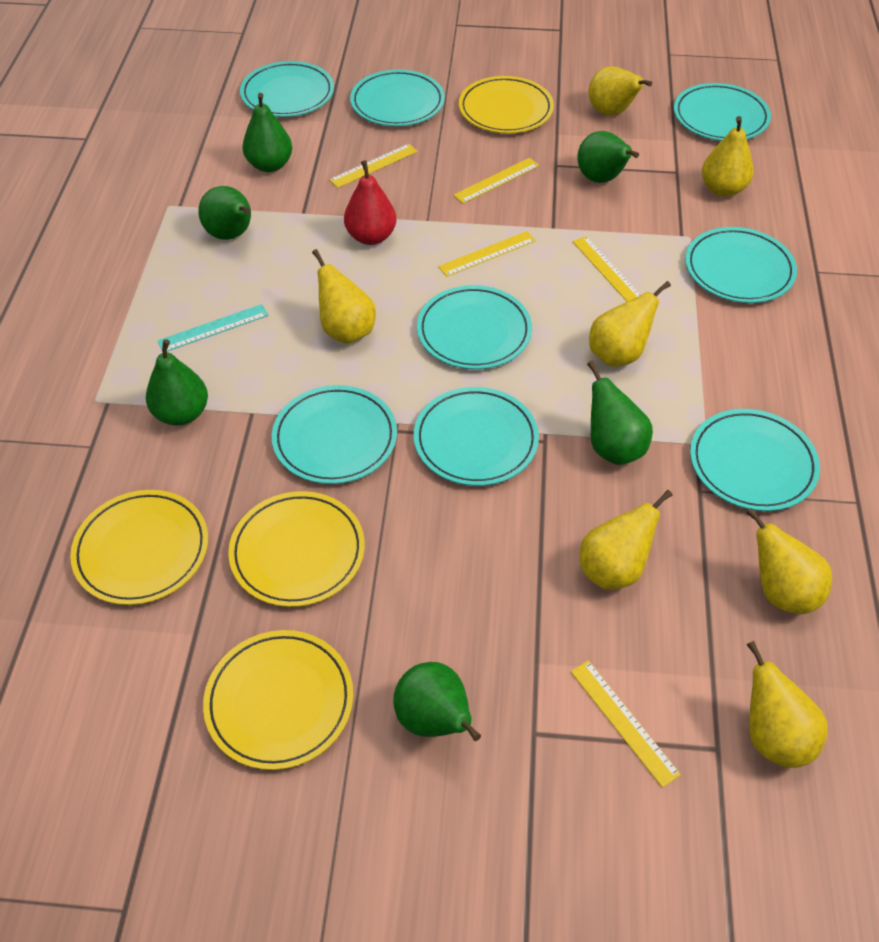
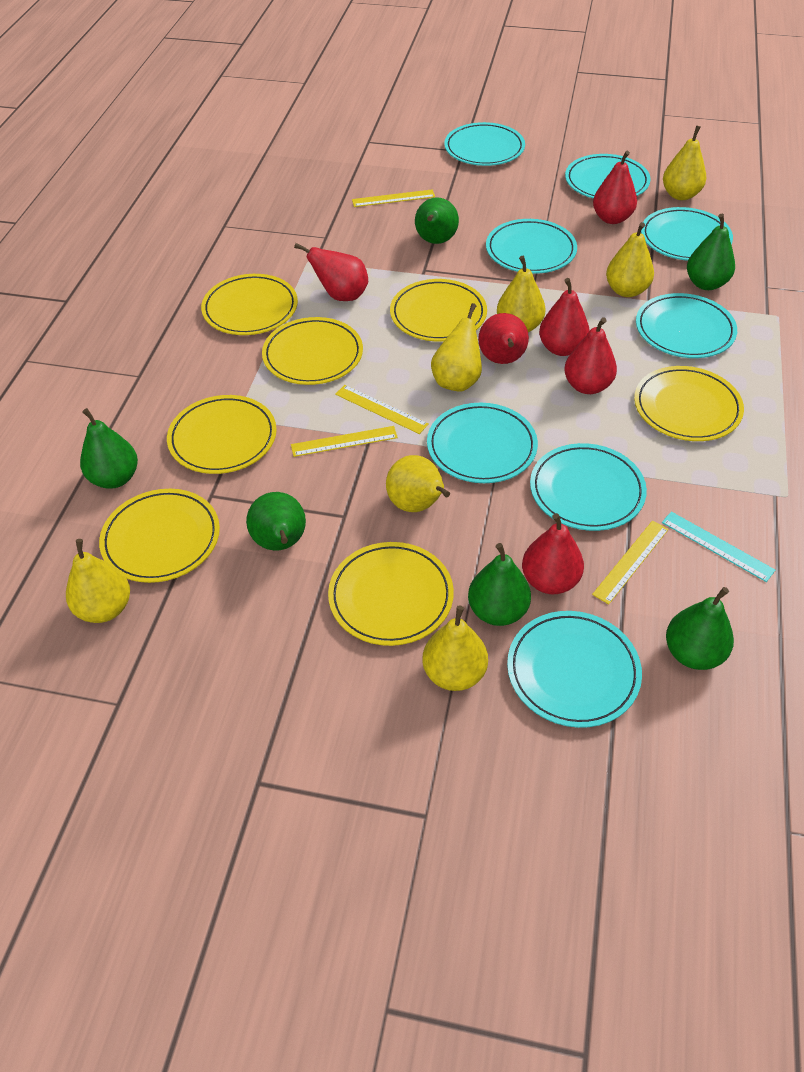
red pear: [344,160,396,245] = 1 -> [294,243,368,301] [478,313,529,364] [522,513,584,594] [539,278,589,356] [564,317,617,394] [593,151,637,224] = 6
yellow plate: [70,490,208,605] [203,630,353,770] [228,491,365,607] [459,76,554,133] = 4 -> [99,489,220,583] [167,395,277,474] [201,274,298,335] [262,317,363,385] [328,542,454,646] [390,279,487,341] [634,366,744,441] = 7
yellow ruler: [329,144,418,188] [438,231,536,277] [453,158,539,204] [571,660,681,788] [572,236,641,302] = 5 -> [291,426,398,457] [335,385,429,434] [352,189,435,207] [592,520,669,604] = 4

